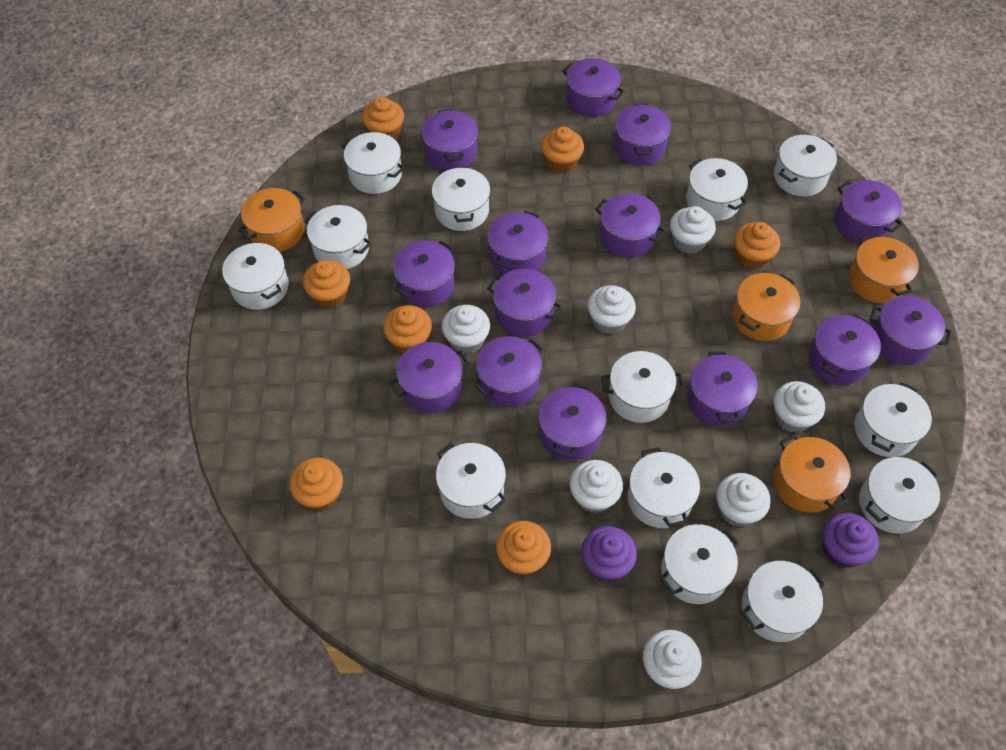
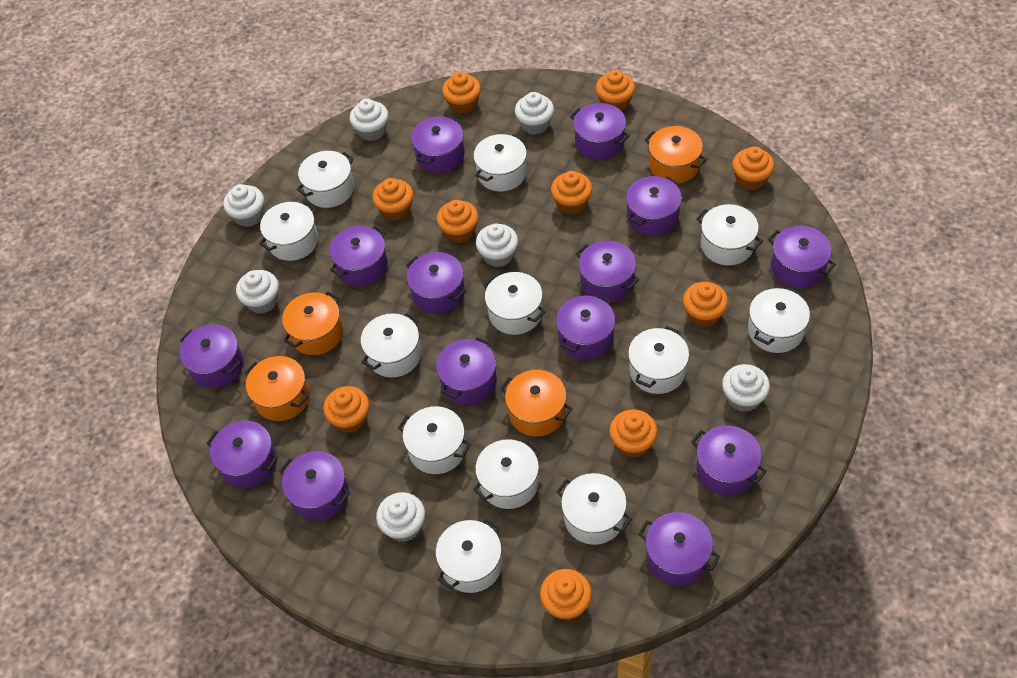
orange cupcake: [289,458,343,511] [303,260,350,308] [362,97,404,140] [383,305,432,354] [496,521,551,576] [541,126,584,174] [734,222,780,270] = 7 -> [323,386,369,433] [372,178,413,221] [437,200,478,243] [442,72,481,114] [540,569,592,621] [551,171,592,214] [596,70,635,111] [609,409,658,458] [683,282,728,327] [732,146,774,191] = 10
purple cupcake: [581,526,637,581] [823,513,879,568] = 2 -> none = 0
white pot: [222,243,289,310] [305,205,372,269] [342,132,405,194] [432,166,490,231] [436,443,506,519] [601,351,684,423] [628,447,700,528] [660,524,739,604] [686,158,748,221] [741,561,825,642] [774,135,837,197] [854,382,932,457] [859,457,940,534] = 13 -> [259,202,318,261] [296,151,354,208] [361,313,421,378] [398,406,471,474] [436,518,502,593] [473,134,527,192] [473,439,541,509] [483,272,545,335] [556,473,632,545] [628,326,689,394] [696,204,763,266] [748,287,810,353] = 12

